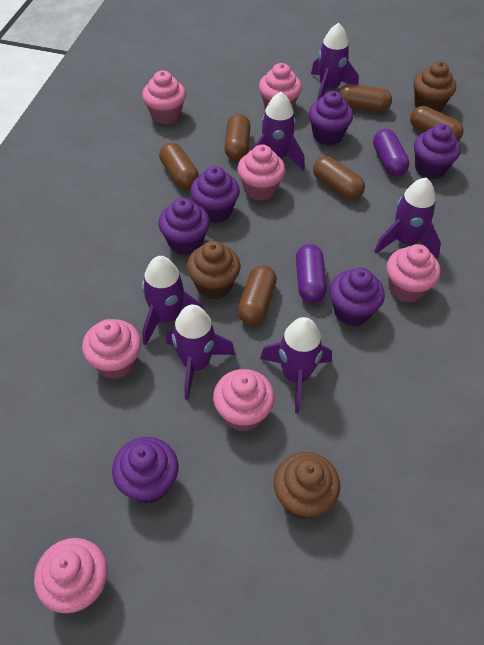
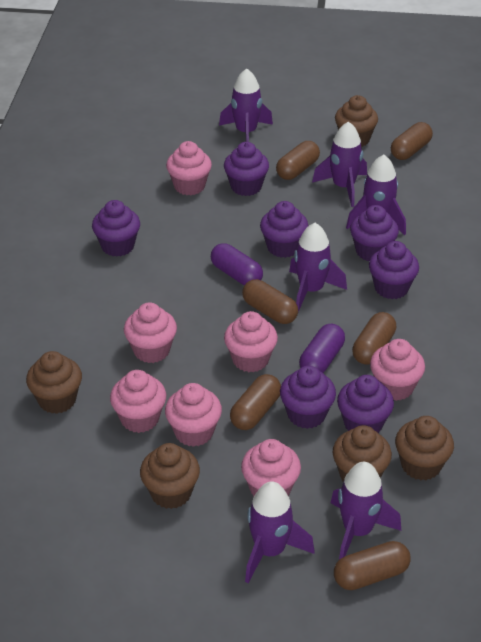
brown cupcake: [187,241,240,299] [273,452,340,519] [413,61,456,112] = 3 -> [26,351,82,414] [140,443,200,509] [333,425,392,482] [335,95,378,147] [395,416,454,480] = 5
purple cupcake: [112,437,178,503] [158,198,210,255] [190,166,240,223] [309,91,353,145] [329,267,385,326] [414,124,461,179] = 6 -> [92,200,140,257] [224,142,269,196] [260,201,308,258] [280,366,336,429] [337,375,394,433] [350,205,399,261] [369,241,419,299] = 7

